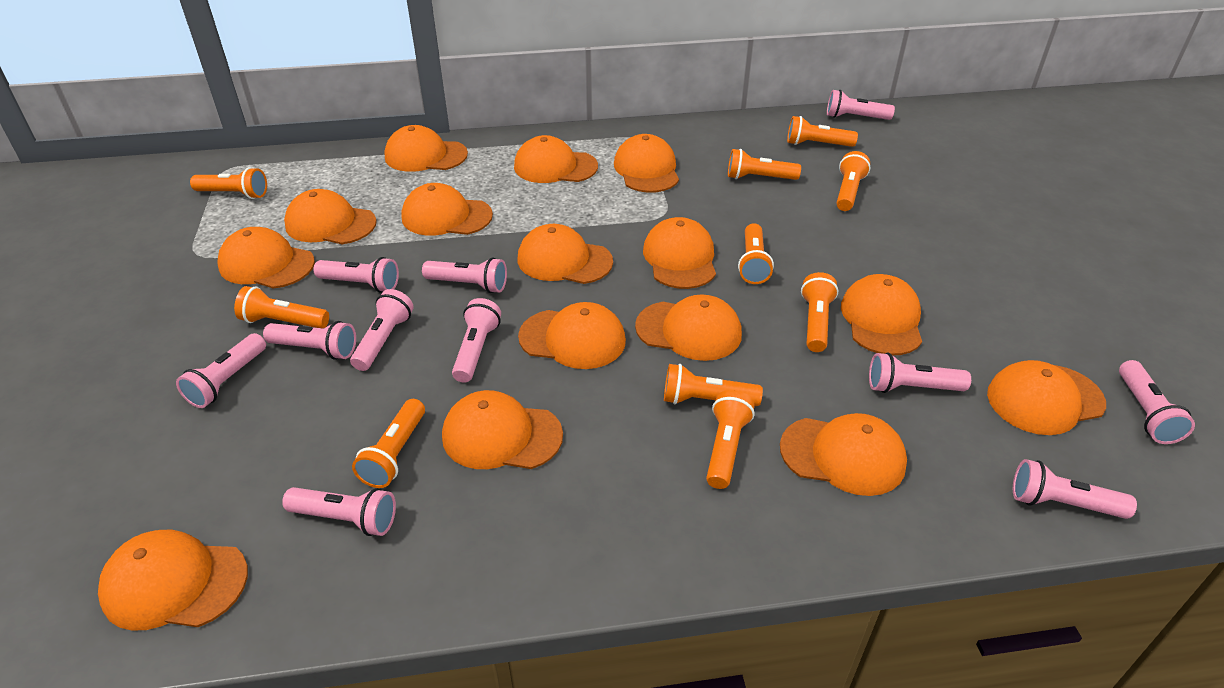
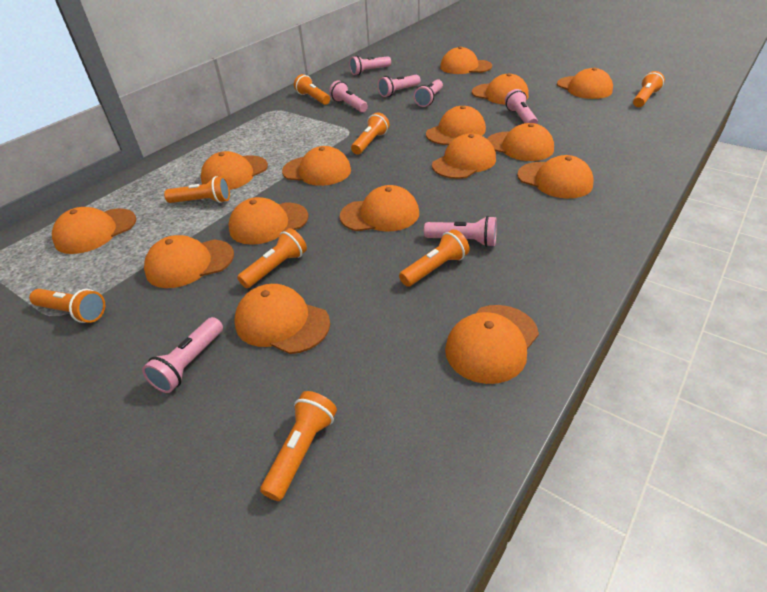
orange flashlight: [190,167,267,199] [234,286,329,328] [352,399,425,488] [664,364,763,406] [706,390,755,489] [728,149,801,180] [738,223,774,284] [787,116,858,147] [801,272,838,352] [836,151,870,211] = 10 -> [29,289,105,323] [164,176,230,203] [237,228,307,288] [260,391,337,501] [294,74,330,105] [351,112,389,155] [399,229,470,287] [633,71,665,107] = 8
pink flashlight: [176,333,266,408] [263,321,356,360] [282,487,396,536] [313,257,399,293] [350,289,414,371] [422,257,507,293] [452,298,501,383] [827,90,895,120] [869,352,971,393] [1013,459,1137,519] [1119,360,1195,444] = 11 -> [142,317,223,393] [329,80,368,112] [349,55,391,75] [378,75,421,97] [414,79,443,107] [424,216,497,247] [505,89,538,124] = 7

